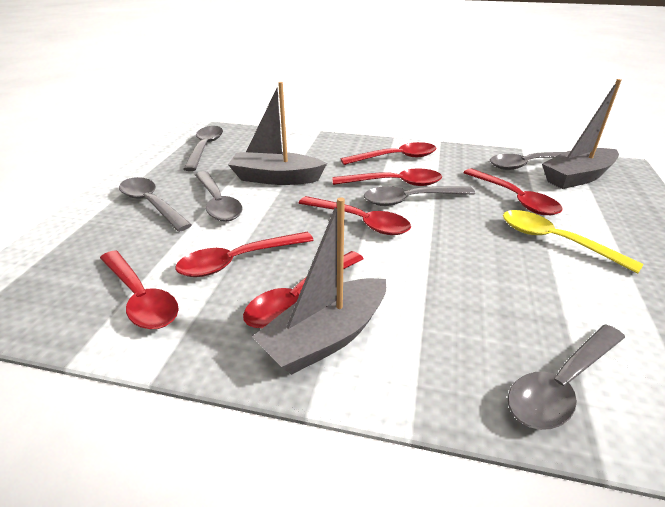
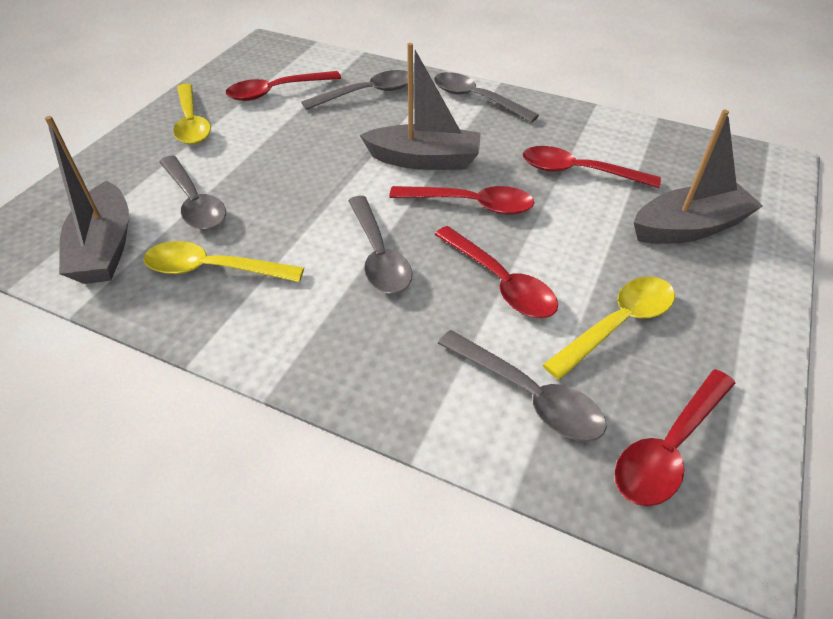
grey spoon: [119,177,192,232] [183,126,223,171] [195,171,243,222] [364,186,475,206] [490,152,564,170] [508,325,625,430] = 6 -> [159,156,226,230] [301,70,414,110] [348,196,412,294] [434,72,539,123] [438,330,607,442] = 5
red spoon: [100,250,179,329] [176,232,314,277] [243,251,364,328] [299,196,411,235] [333,168,442,186] [341,142,436,165] [463,168,562,215] = 7 -> [226,71,341,101] [389,186,534,215] [434,226,558,318] [523,146,661,188] [615,369,735,506] = 5
yellow spoon: [503,210,643,274] = 1 -> [144,241,304,282] [173,83,211,145] [543,277,675,380] = 3

